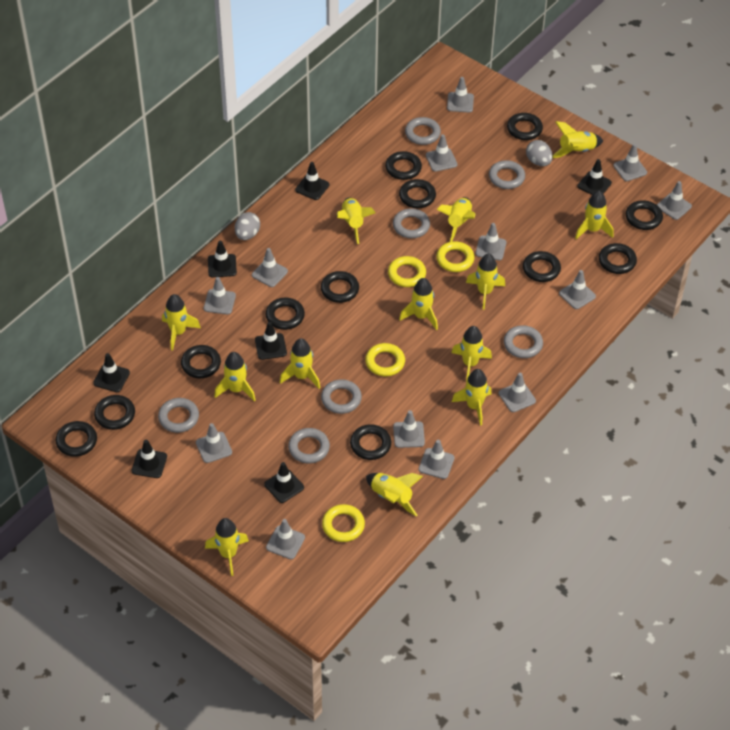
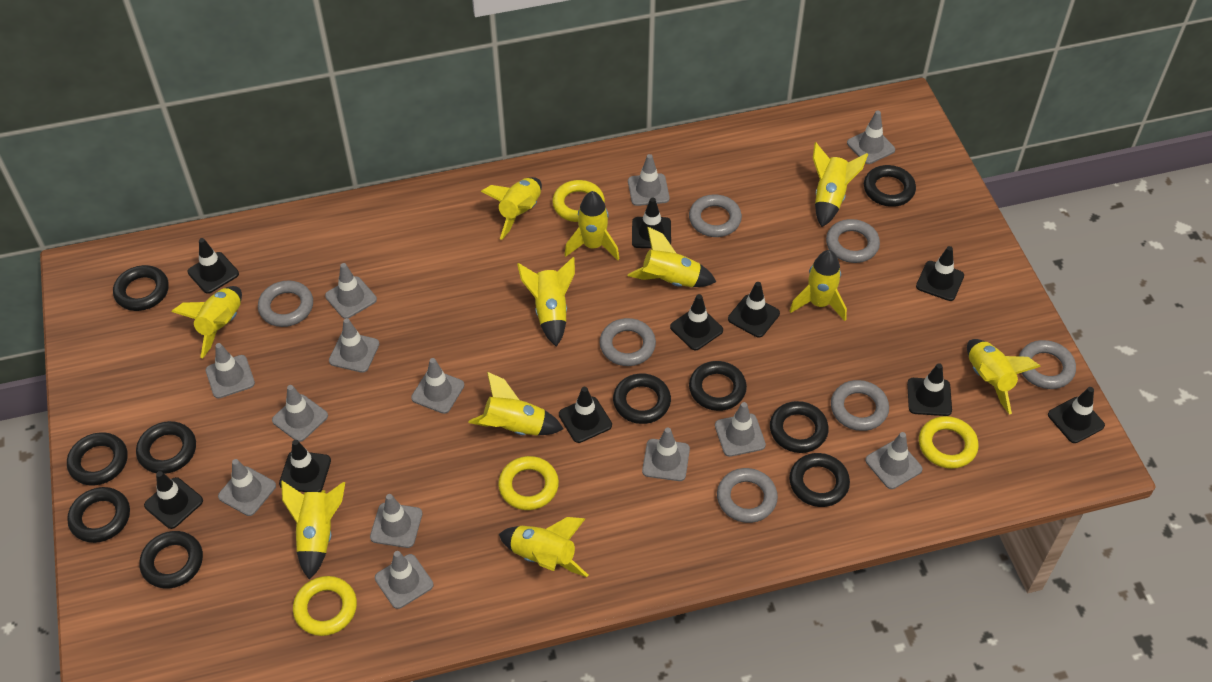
black ring: [56,421,97,457] [94,395,135,430] [181,345,221,378] [266,298,305,330] [321,271,359,303] [350,424,391,460] [385,151,422,180] [399,179,436,208] [507,113,543,140] [523,251,561,282] [599,243,637,274] [626,200,663,230] = 12 -> [67,432,127,485] [67,487,130,543] [113,265,169,311] [136,421,196,474] [139,531,203,589] [613,373,671,424] [689,361,747,411] [770,401,829,453] [789,453,850,507] [864,165,916,207] = 10
black traffic cone: [93,353,130,392] [132,439,167,478] [208,241,237,277] [255,322,287,360] [264,462,304,503] [295,162,329,200] [577,159,612,195] = 7 -> [144,471,203,529] [188,238,239,294] [279,440,331,492] [559,387,612,443] [632,198,671,248] [670,294,723,350] [728,282,780,338] [907,363,952,416] [916,246,964,301] [1048,387,1105,443] = 10
grey egg: [235,212,260,240] [526,140,553,166] = 2 -> none = 0
yellow rocket: [162,294,201,350] [205,518,249,576] [214,352,256,402] [280,338,320,389] [337,197,376,244] [366,473,423,516] [399,278,438,330] [437,197,475,242] [452,326,492,382] [452,369,491,425] [466,254,505,310] [553,121,603,158] [575,191,613,239] = 13 -> [171,286,242,358] [281,481,345,580] [468,372,563,436] [481,177,542,240] [499,517,588,577] [517,257,575,347] [565,191,619,260] [628,227,716,287] [790,250,847,321] [813,142,868,227] [967,339,1041,415] = 11

